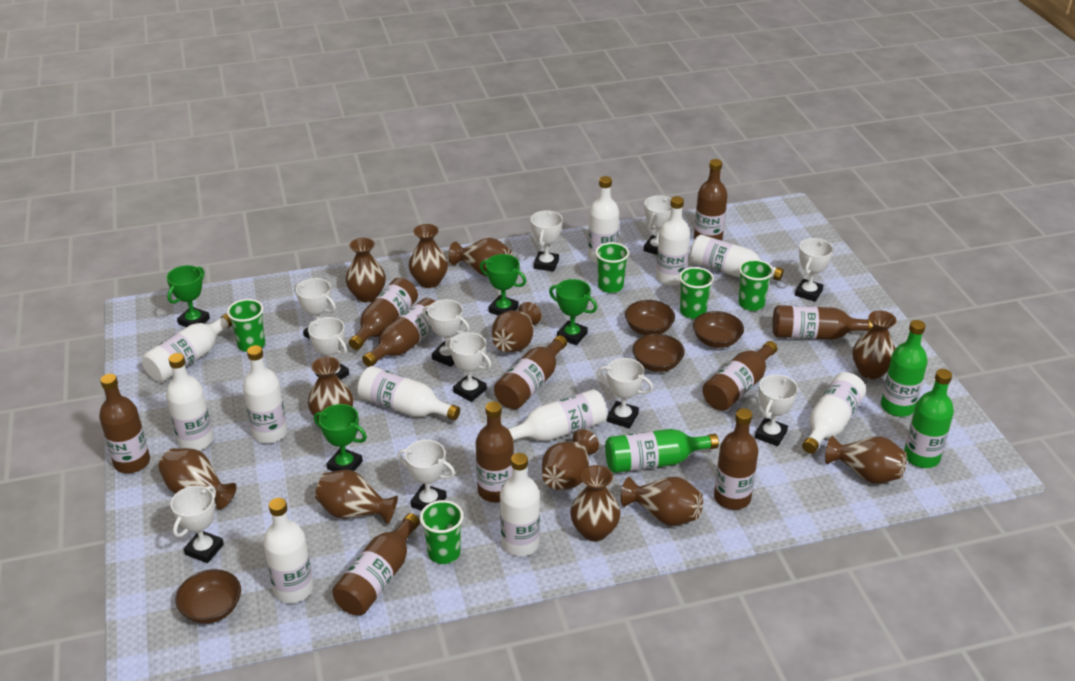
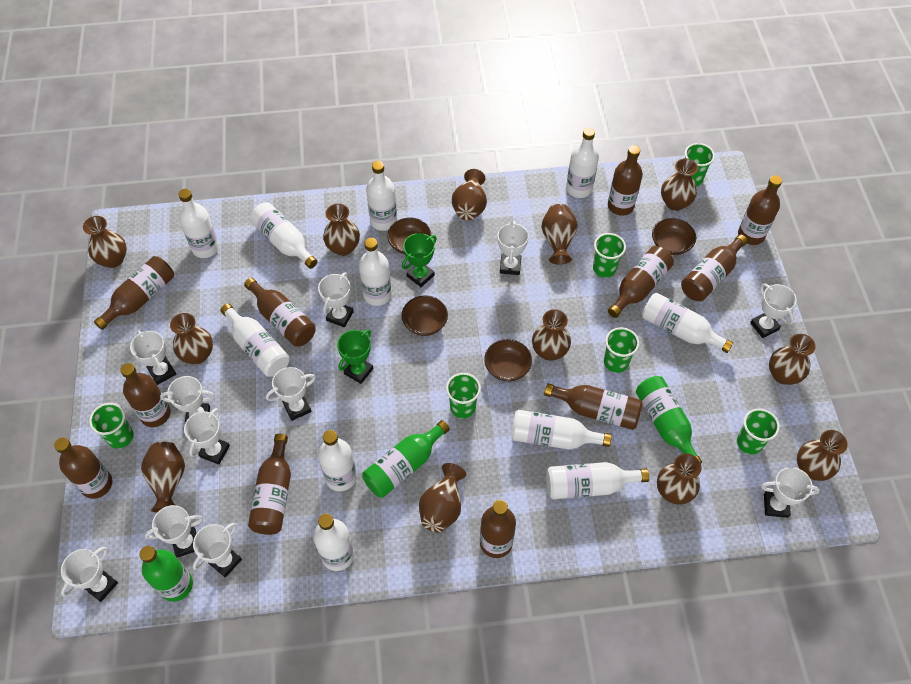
brown bottle: [99,374,150,473] [332,513,420,615] [349,278,418,350] [362,298,435,367] [476,401,514,503] [494,335,567,409] [694,159,728,240] [702,341,777,411] [714,408,759,510] [772,305,873,340] = 10 -> [54,438,112,499] [94,256,174,330] [120,363,171,427] [244,278,316,347] [248,434,291,535] [480,500,516,558] [544,383,643,430] [608,145,643,216] [608,246,674,318] [681,234,747,301] [738,175,782,245] = 11
green cup: [227,299,265,352] [420,500,464,564] [595,242,629,293] [679,267,714,319] [739,259,774,311] = 5 -> [89,403,134,449] [446,373,481,418] [593,233,626,278] [604,327,639,373] [685,143,715,186] [737,408,780,454] = 6
green trophy: [166,265,210,327] [314,404,367,471] [480,254,526,316] [549,279,597,345] = 4 -> [337,329,374,384] [402,233,437,287] = 2

